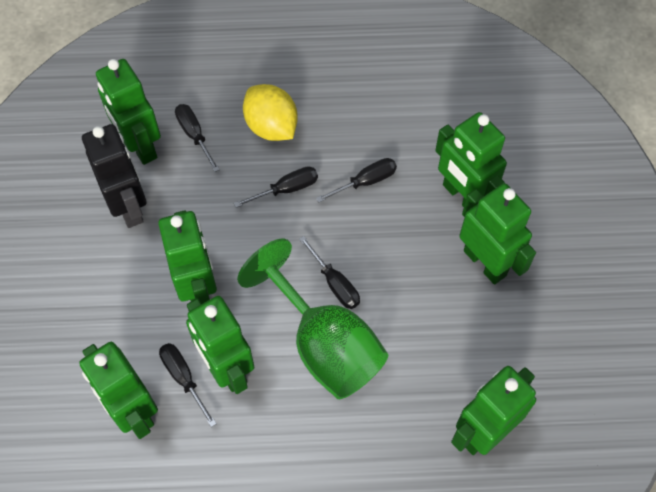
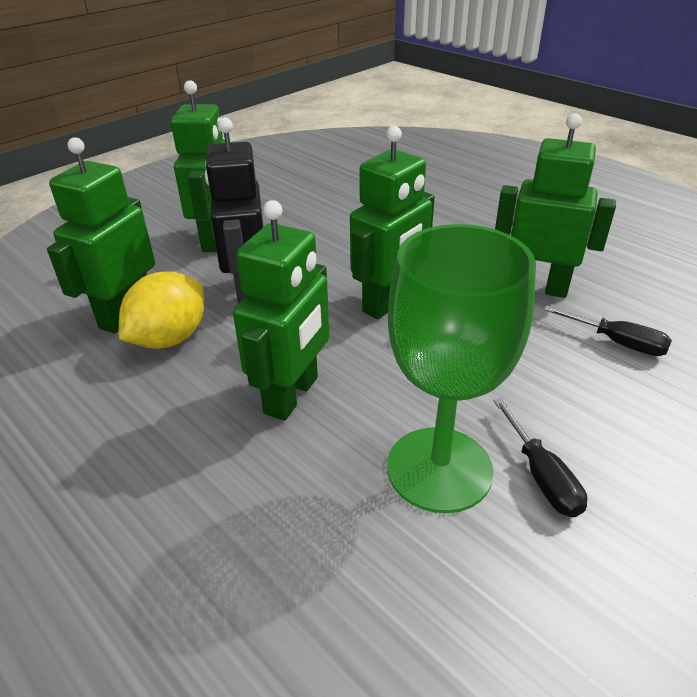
black screwdriver: [159,343,217,427] [175,104,220,172] [234,166,318,208] [299,236,360,309] [316,158,397,202] = 5 -> [494,398,587,517] [544,305,672,356] = 2
green robot: [79,342,158,439] [96,59,161,165] [158,210,217,304] [186,296,255,394] [435,112,507,207] [451,366,536,455] [459,183,536,285] = 7 -> [47,137,155,334] [171,80,225,252] [233,200,330,421] [350,126,435,319] [495,113,616,298] = 5

